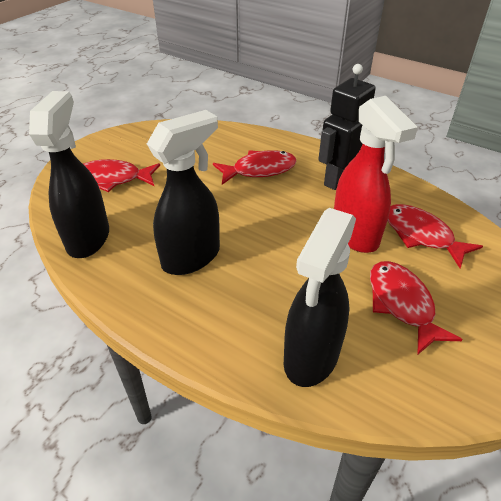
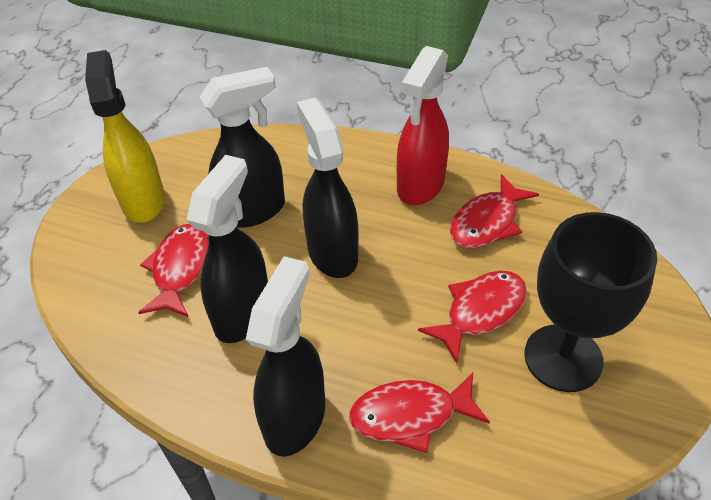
black goblet: none = 0 -> [524,212,657,392] = 1
black robot: [318,64,376,190] = 1 -> none = 0
black spray bottle: [29,91,109,258] [147,110,220,275] [284,208,356,387] = 3 -> [187,155,268,343] [200,67,285,228] [246,256,325,457] [297,98,359,278] = 4
yellow spray bottle: none = 0 -> [85,50,165,223] = 1

